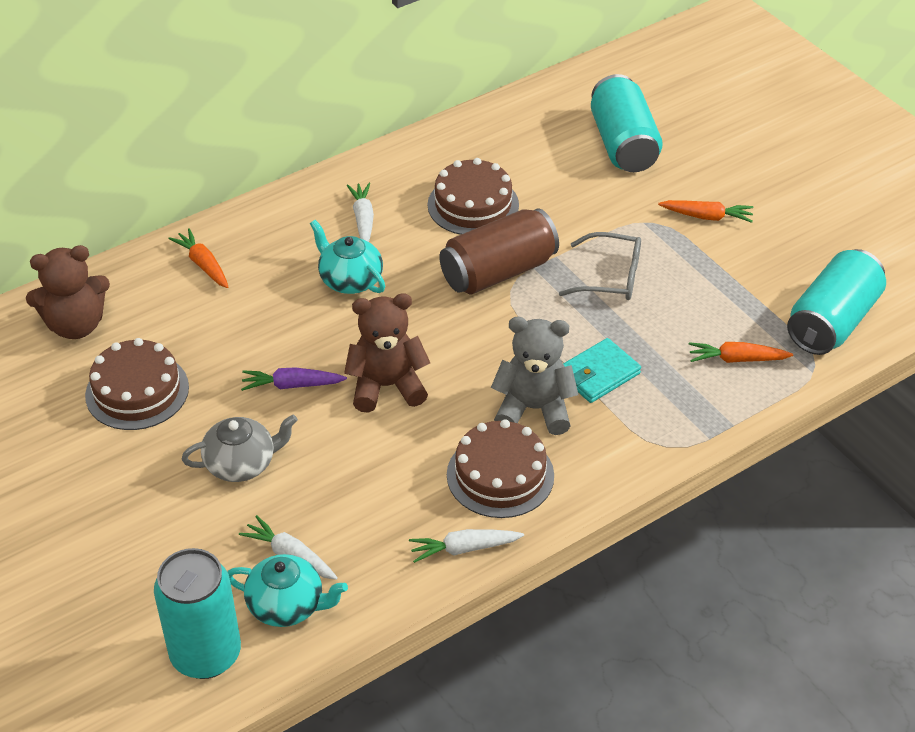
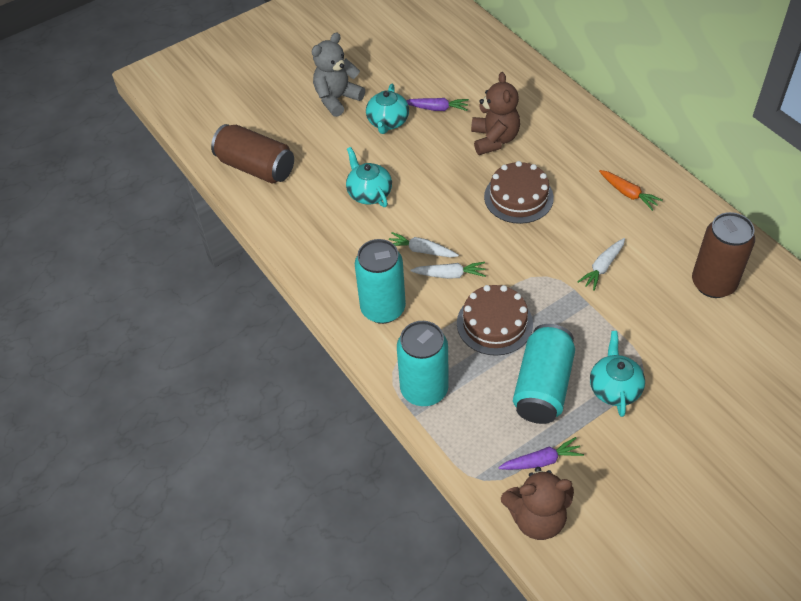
brown cake: [85,338,189,430] [427,158,519,235] [447,419,554,518] = 3 -> [457,285,533,356] [484,161,554,224] = 2
brown can: [440,208,559,295] = 1 -> [211,124,294,184] [692,212,755,298] = 2
grey glasses: [559,232,641,300] = 1 -> none = 0
grey teapot: [182,415,298,482] = 1 -> none = 0
orange carrot: [168,228,228,288] [658,200,753,223] [689,342,793,363] = 3 -> [599,170,663,211] = 1
purple carrot: [241,367,347,391] = 1 -> [406,98,469,111] [498,437,584,470] = 2
turquoise teapot: [227,554,348,627] [310,220,385,294] = 2 -> [346,147,392,207] [366,84,409,134] [590,331,645,417] = 3
turquoise wallet: [563,338,641,403] = 1 -> none = 0

